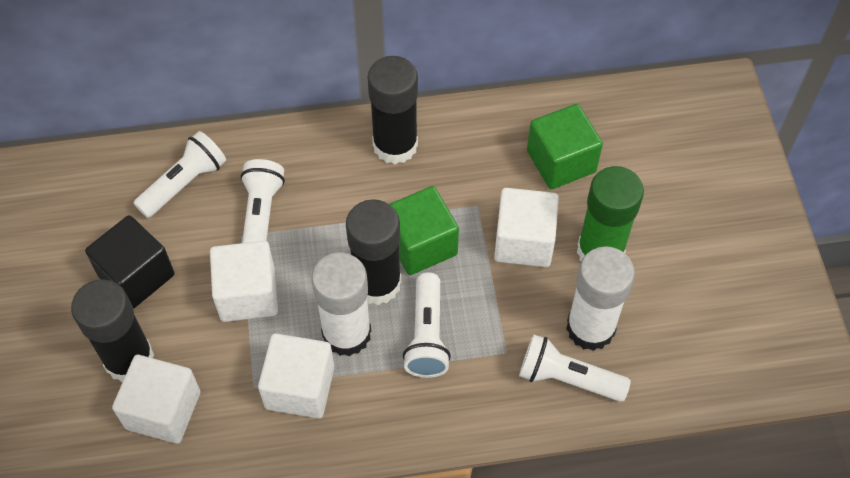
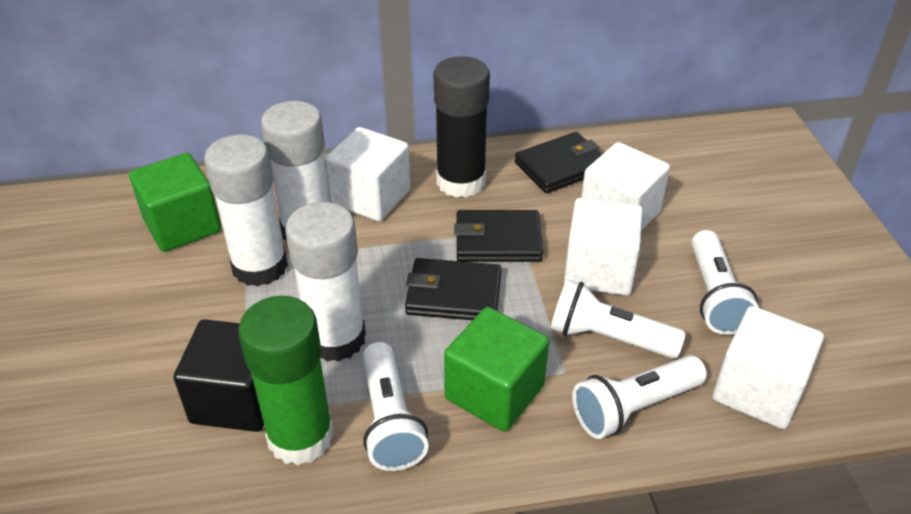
black glue stick: [71,279,154,382] [346,199,401,305] [367,56,418,164] = 3 -> [434,56,490,198] = 1
black wallet: none = 0 -> [405,258,502,320] [454,210,543,262] [515,132,602,193] = 3
white glue stick: [311,252,371,356] [566,246,635,351] = 2 -> [204,134,288,287] [261,101,330,240] [285,202,366,362] = 3

